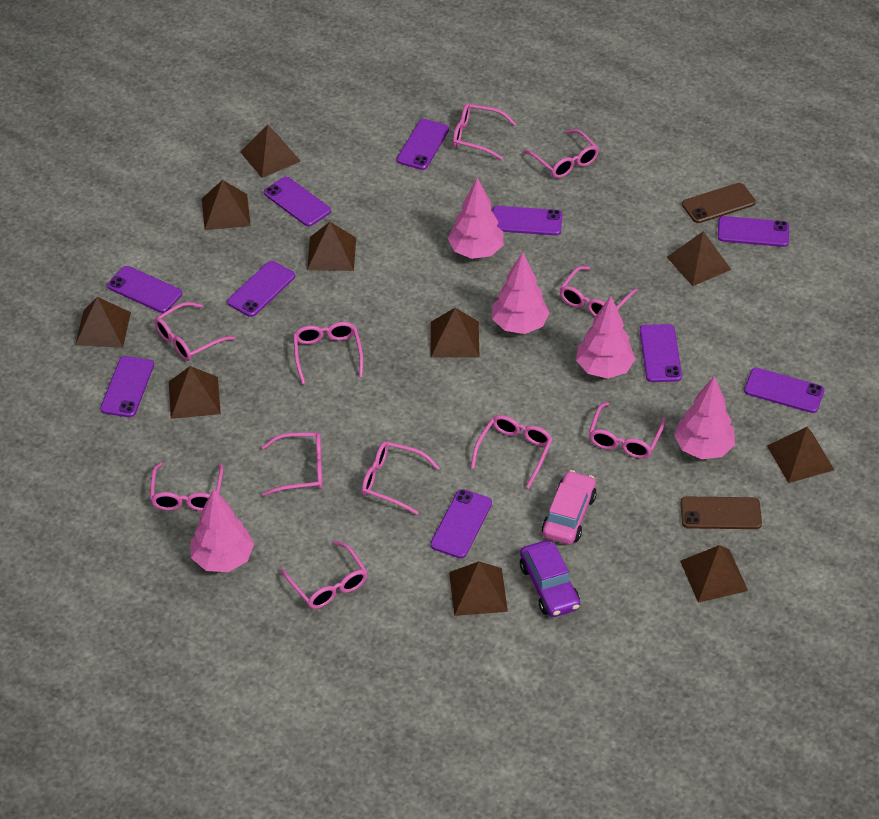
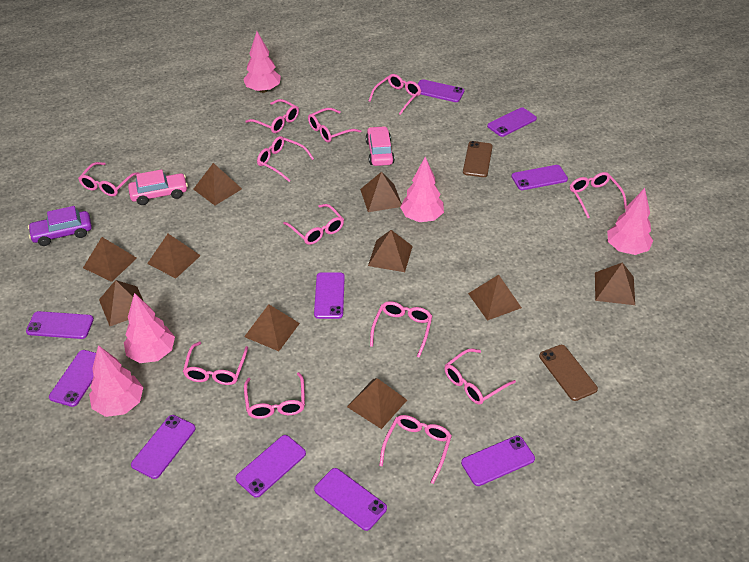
pink car: [542,470,597,544] = 1 -> [128,169,188,205] [366,126,395,166] = 2
pink glasses: [150,462,223,511] [154,302,235,361] [262,433,322,496] [280,541,368,609] [293,322,363,384] [362,441,440,515] [453,103,516,160] [471,415,553,488] [523,129,599,178] [560,266,638,316] [589,402,665,459] = 11 -> [78,162,139,197] [183,342,248,385] [244,372,305,419] [245,99,299,133] [257,136,314,182] [283,204,344,245] [308,108,361,143] [369,74,421,115] [370,301,432,358] [379,415,452,484] [445,349,516,405] [570,172,627,218] = 12

